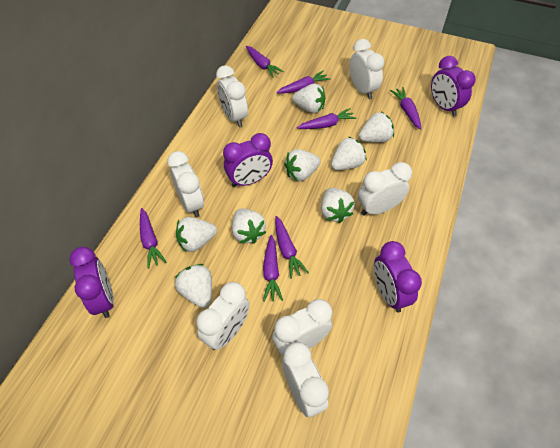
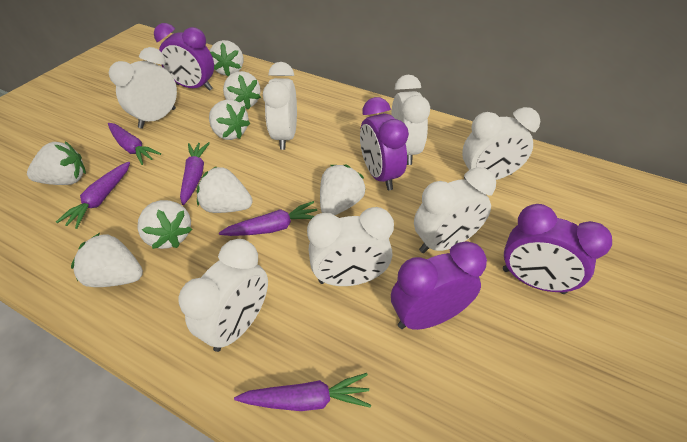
purple carrot: [140,208,166,269] [246,46,284,78] [263,235,283,302] [275,216,309,279] [276,71,330,93] [297,108,356,129] [390,87,421,130] = 7 -> [56,162,130,229] [108,123,161,165] [180,142,210,205] [219,201,317,236] [234,373,371,411] = 5

